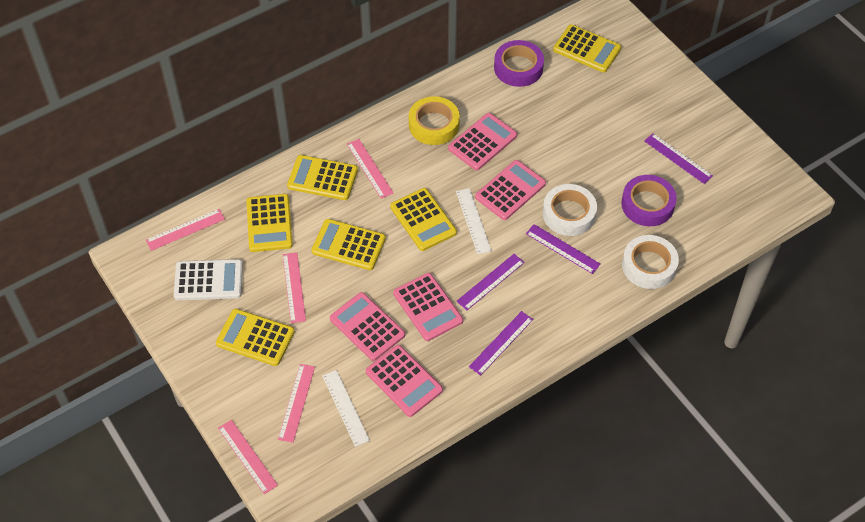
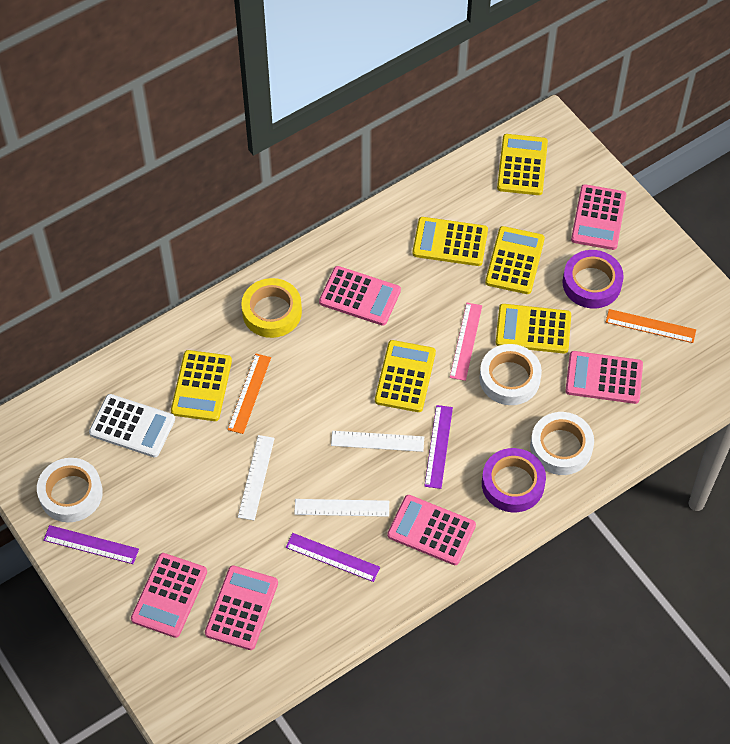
orange ruler: none = 0 -> [227,354,271,434] [606,309,696,343] = 2
pink calculator: [330,292,405,361] [366,345,443,417] [393,273,463,341] [448,113,517,170] [475,160,546,220] = 5 -> [131,553,207,638] [205,566,278,650] [319,266,401,326] [387,495,476,565] [565,351,643,404] [571,184,626,250] = 6
pink ruler: [146,209,225,251] [218,420,278,494] [278,364,315,443] [283,252,306,323] [347,139,394,199] = 5 -> [450,303,482,381] = 1
purple ruler: [457,254,525,310] [469,311,533,376] [526,224,601,274] [644,133,713,184] = 4 -> [43,525,139,564] [286,533,380,582] [424,405,453,489] = 3
white ruler: [322,370,370,447] [456,188,492,254] = 2 -> [238,435,275,520] [294,499,389,517] [331,431,424,452] = 3
white tape: [543,184,597,236] [622,235,679,289] = 2 -> [37,458,103,522] [479,344,542,405] [530,412,594,475] = 3

